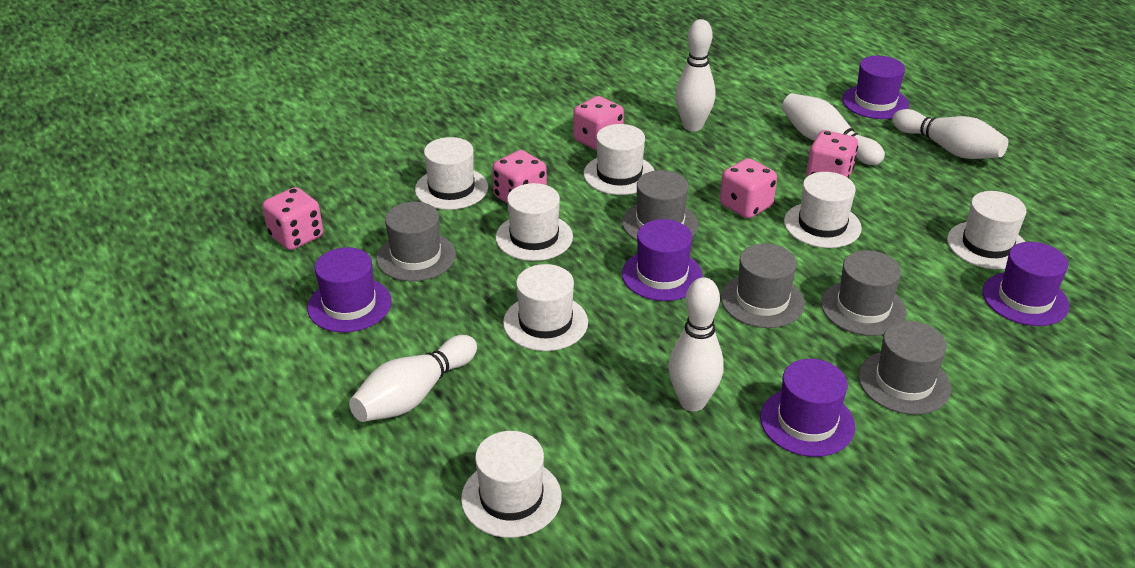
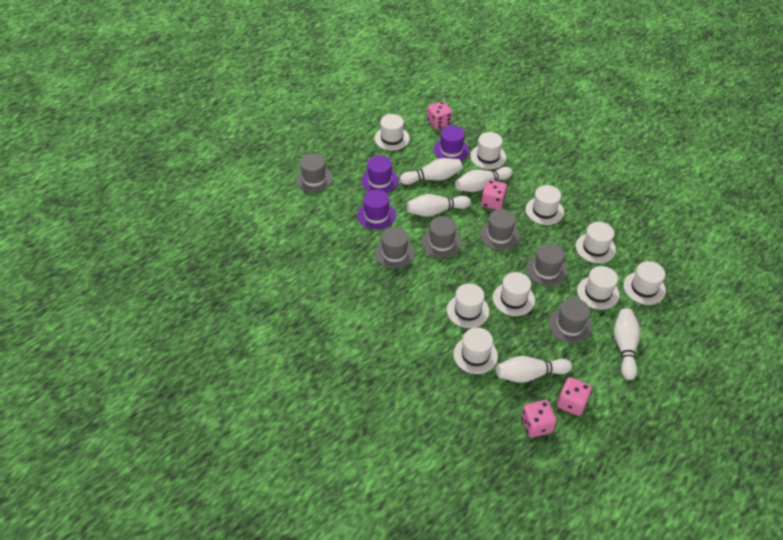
grey hat: [376,202,456,281] [622,170,699,241] [721,243,805,328] [821,250,906,336] [858,321,951,415] = 5 -> [296,154,333,192] [375,227,415,269] [422,216,462,258] [480,209,520,250] [526,243,567,286] [549,298,592,343] = 6
pink dice: [262,187,323,250] [492,150,547,204] [573,96,624,150] [720,158,777,218] [806,130,858,178] = 5 -> [427,101,452,129] [481,180,507,210] [521,400,556,437] [557,377,592,416] = 4
purple hat: [307,247,392,332] [622,219,703,301] [760,359,855,457] [842,56,909,119] [982,242,1069,326] = 5 -> [357,190,396,230] [361,155,398,193] [434,125,469,161] = 3
white hat: [415,137,488,210] [461,431,562,538] [496,183,573,261] [503,264,588,351] [584,124,655,195] [784,172,862,248] [947,191,1027,269] = 7 -> [374,114,410,150] [447,284,489,328] [453,327,498,374] [470,132,506,169] [493,272,535,316] [525,185,564,225] [576,222,616,263] [577,266,620,310] [623,261,666,305] = 9

